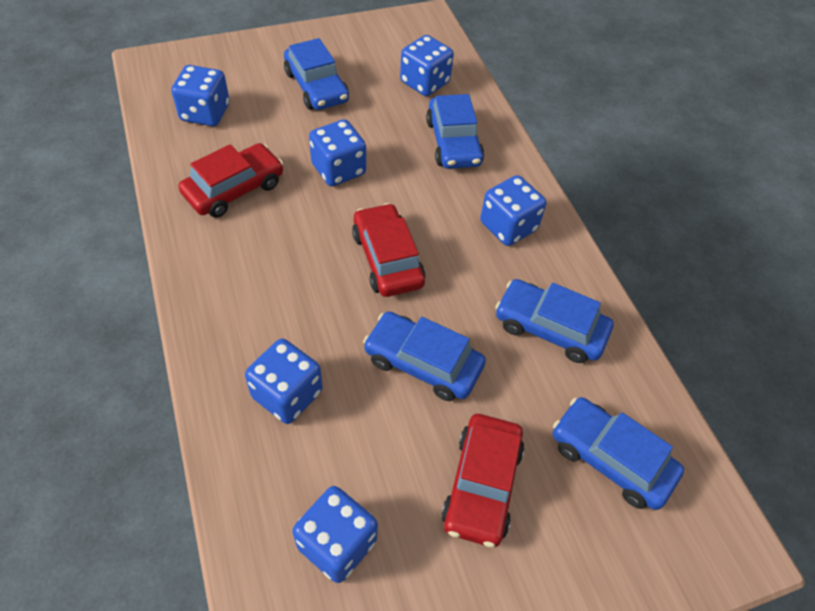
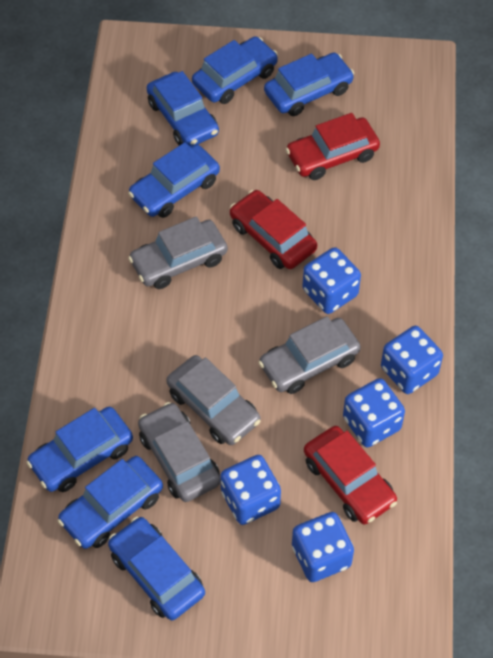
blue car: [284,38,349,110] [363,311,486,401] [426,94,484,169] [495,279,614,363] [553,397,684,510] = 5 -> [26,407,133,492] [58,456,163,549] [108,517,205,621] [128,142,220,218] [147,71,219,147] [192,36,278,104] [264,53,354,116] = 7
blue dice: [171,65,230,126] [245,339,323,424] [292,486,378,583] [309,119,366,186] [400,35,454,96] [480,175,546,246] = 6 -> [220,455,281,525] [292,512,354,582] [302,247,361,314] [343,378,405,448] [381,326,443,394] = 5
grey car: none = 0 -> [128,217,228,289] [138,402,221,502] [166,355,261,445] [258,316,361,394] = 4

